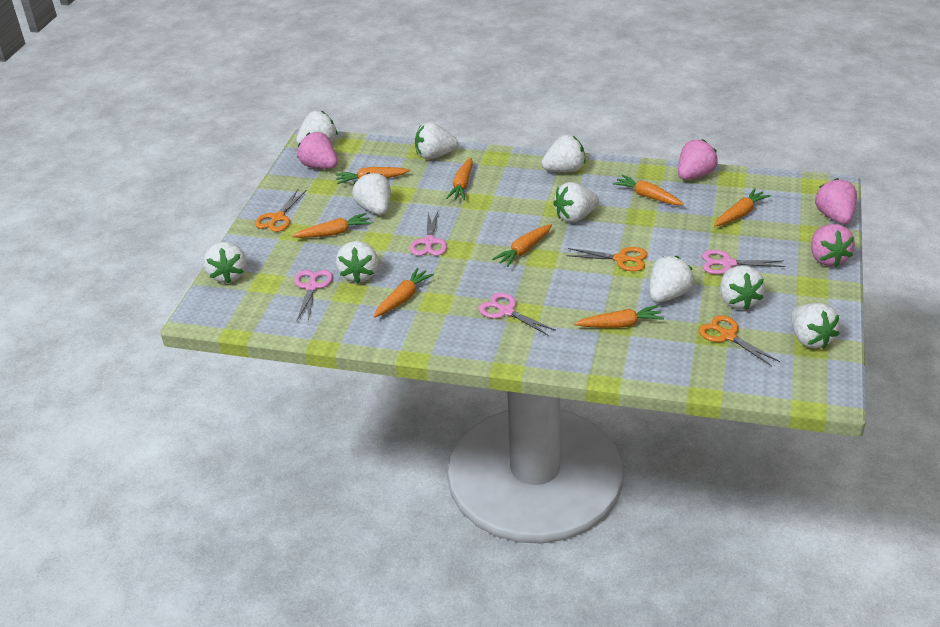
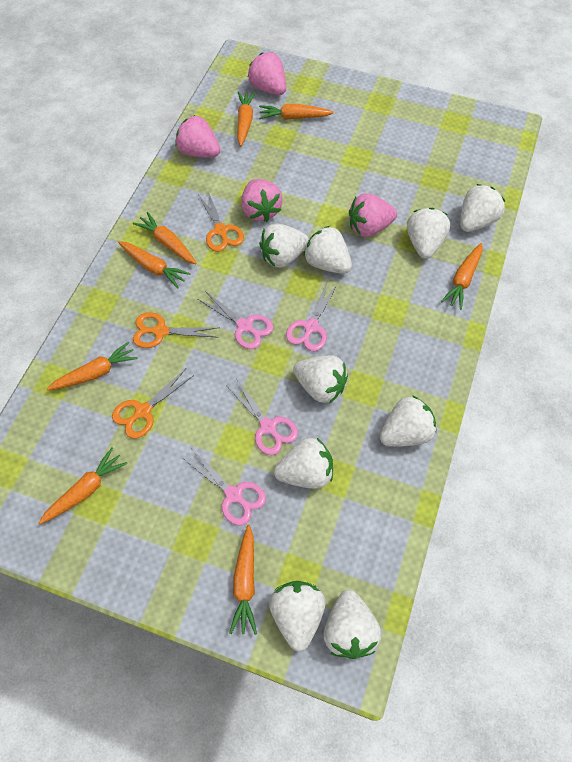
white strawberry: [204,242,246,284] [296,111,337,144] [336,241,378,283] [352,172,391,215] [415,122,458,160] [541,135,586,172] [553,182,599,223] [649,256,694,303] [720,266,765,310] [791,303,840,349] = 10 -> [259,224,309,268] [269,581,326,651] [274,438,333,489] [293,355,348,404] [303,226,352,274] [323,590,382,659] [380,395,436,447] [407,208,450,259] [460,184,505,232] = 9

